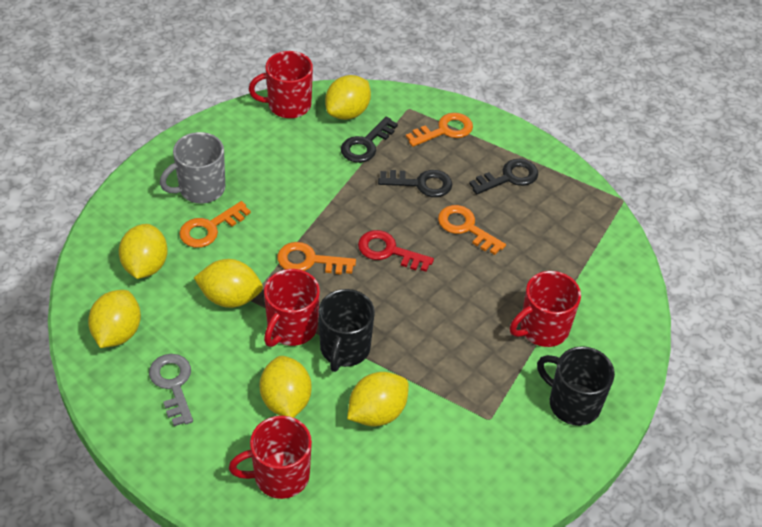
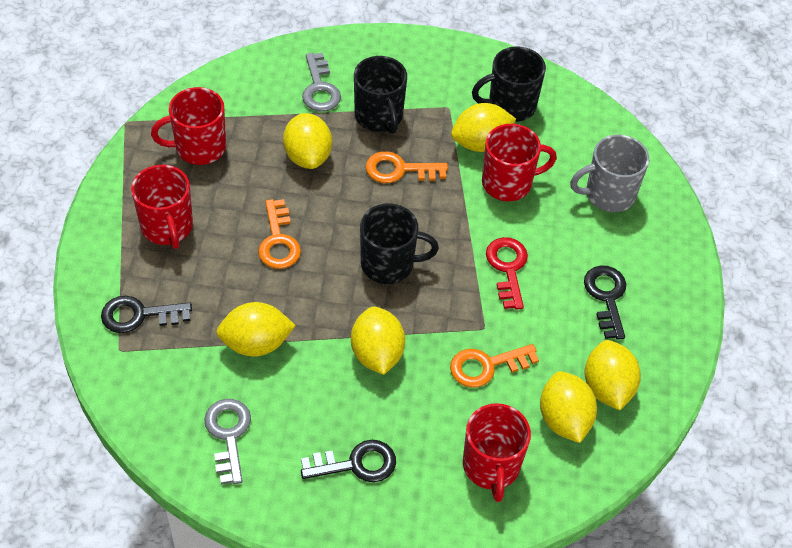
black mug: [318,289,375,372] [537,346,615,426] = 2 -> [354,56,407,134] [360,203,439,284] [472,46,546,122] = 3
grey key: [149,354,193,426] = 1 -> [204,399,251,484] [302,53,341,112] = 2
orange key: [179,201,251,248] [277,242,356,275] [406,113,473,147] [438,205,506,255] = 4 -> [258,199,301,269] [365,151,448,183] [450,344,539,388] = 3

